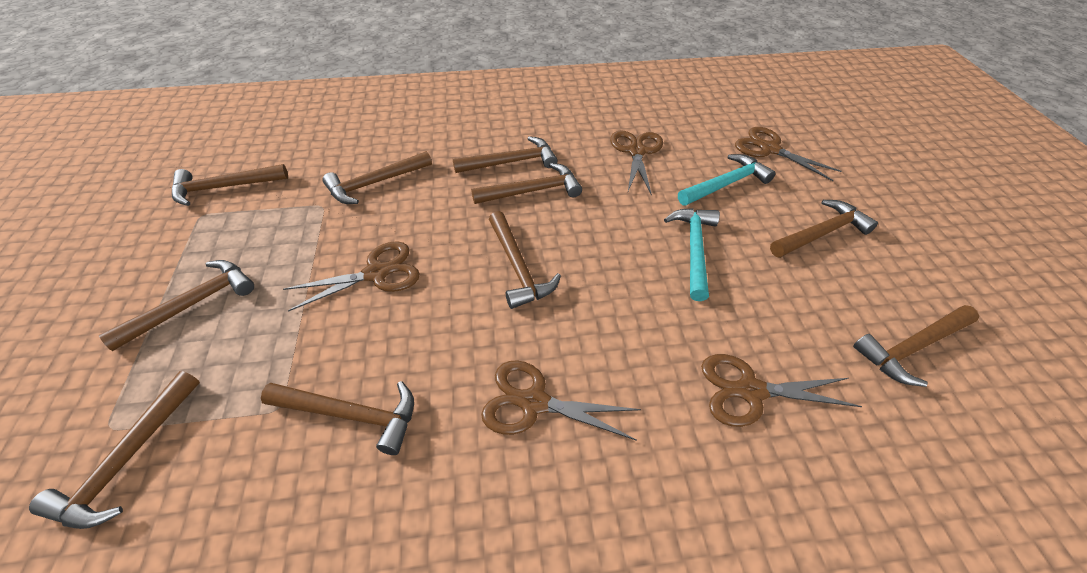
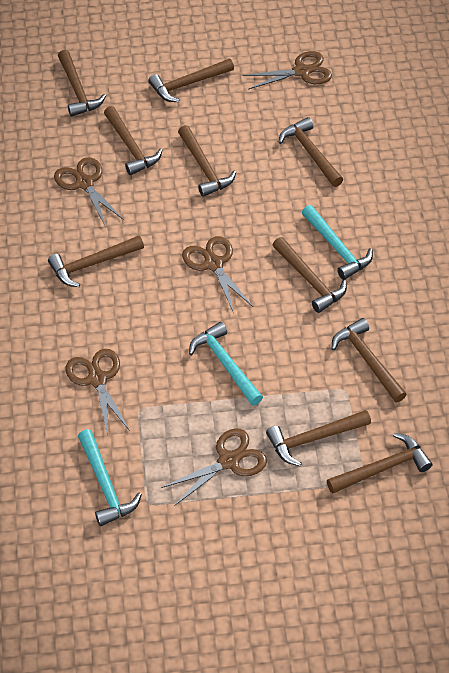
turquoise hammer: [664,208,720,301] [678,154,776,206] = 2 -> [78,429,142,526] [189,322,263,406] [302,205,373,280] = 3

